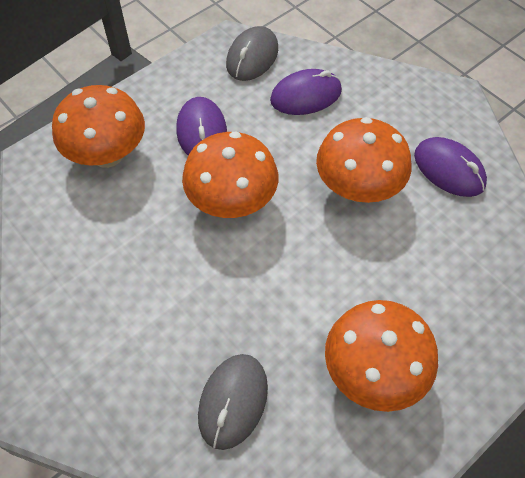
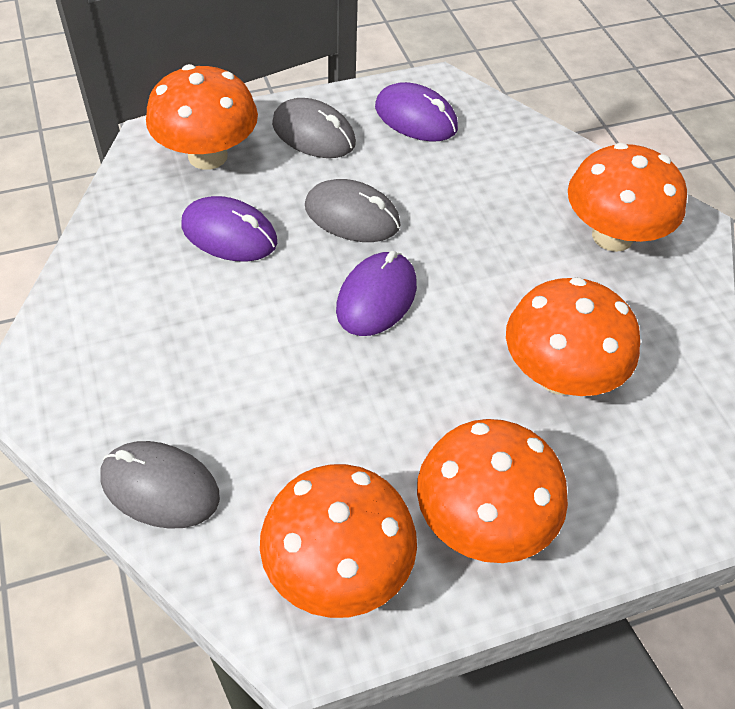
grey mouse: [198,354,268,450] [226,26,278,81] = 2 -> [100,441,220,529] [272,98,356,158] [305,179,401,242] = 3
orange mushroom: [52,85,145,168] [182,132,278,218] [316,117,411,203] [325,300,438,412] = 4 -> [146,64,258,170] [260,464,417,618] [417,419,568,563] [506,277,640,396] [568,143,687,252] = 5

